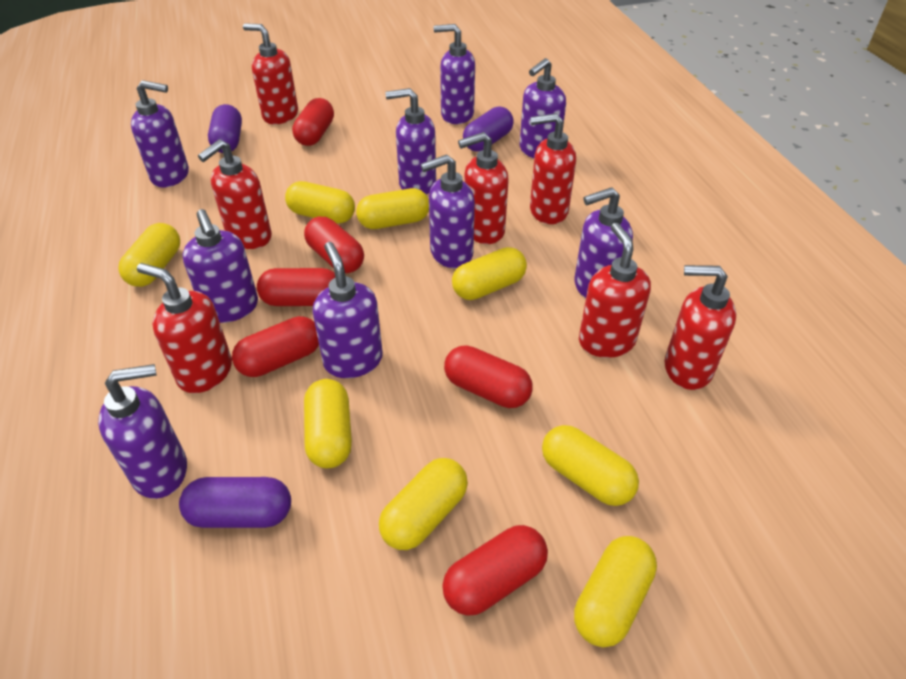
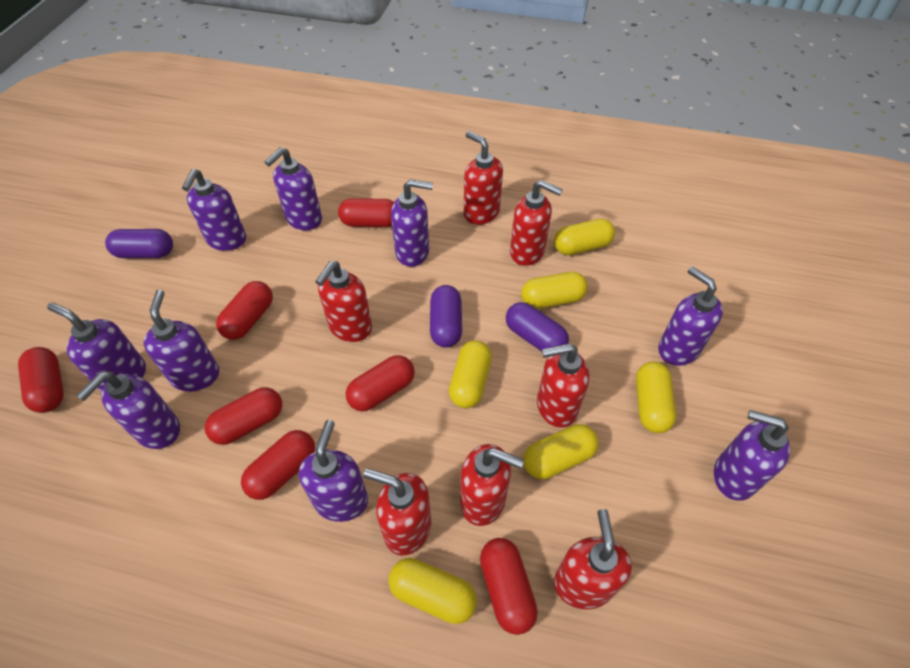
red capsule: [232,316,319,377] [257,268,335,306] [292,98,334,146] [304,217,364,273] [442,525,548,616] [444,345,533,408] = 6 -> [18,347,63,413] [205,387,282,445] [216,281,273,340] [241,430,315,500] [338,198,394,227] [346,355,415,411] [480,538,538,635] = 7
yellow capsule: [118,223,180,287] [285,181,355,224] [304,379,352,468] [356,188,429,229] [379,458,468,550] [452,247,527,300] [542,425,639,506] [574,536,657,647] = 8 -> [389,558,477,624] [449,340,492,408] [521,272,588,309] [523,424,599,479] [554,219,615,255] [636,362,676,433] = 6

